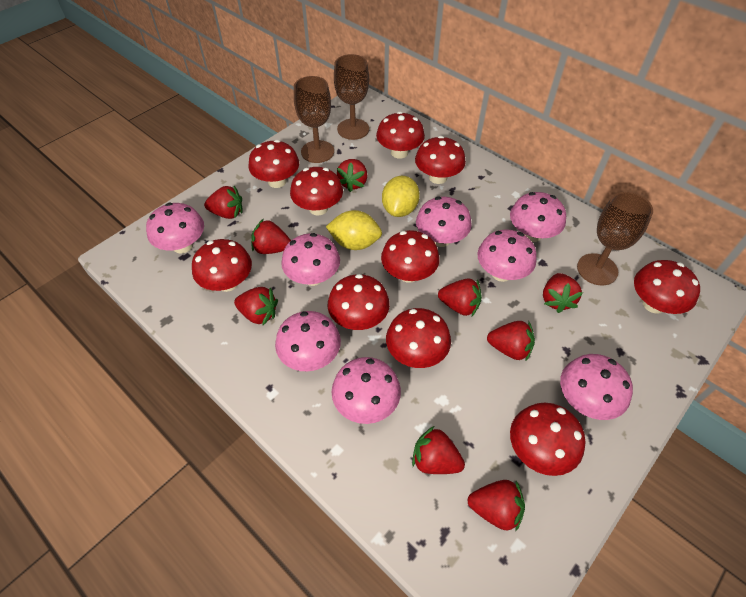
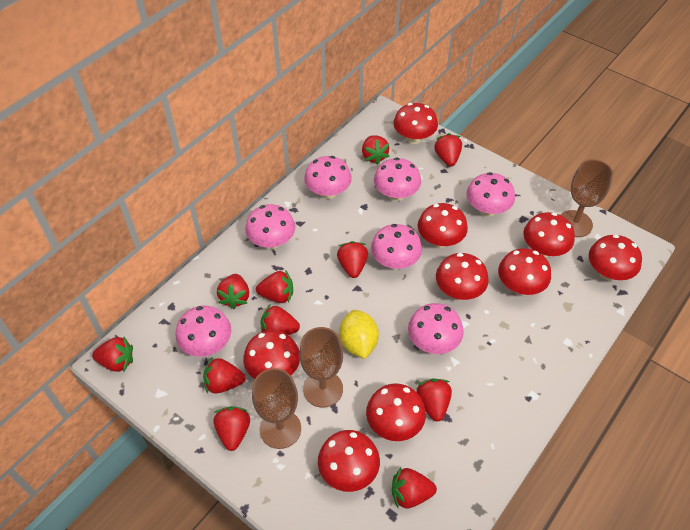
pink mushroom: [146,203,204,254] [275,311,341,371] [281,233,340,286] [331,357,401,424] [416,197,472,247] [477,229,537,282] [510,192,566,242] [560,354,633,420] = 8 -> [175,306,231,357] [245,204,295,249] [304,156,352,199] [371,224,422,269] [374,157,421,201] [408,303,464,354] [466,172,515,217] = 7
red mushroom: [192,239,252,292] [248,140,299,188] [290,167,343,216] [327,274,390,330] [376,111,425,159] [381,230,440,283] [386,308,451,368] [415,136,466,184] [510,403,586,476] [634,260,700,314] = 10 -> [243,330,300,379] [318,430,380,492] [366,384,426,441] [393,103,438,144] [418,203,468,248] [436,253,489,300] [498,248,551,295] [523,212,575,257] [589,234,642,281] = 9
red strawberry: [204,186,243,219] [234,287,278,325] [251,219,291,254] [337,159,367,192] [412,426,465,474] [438,279,482,316] [467,480,525,531] [487,321,535,362] [543,273,583,313] = 9 -> [92,337,133,372] [203,358,245,394] [214,406,250,451] [217,274,249,309] [256,270,293,303] [260,305,300,335] [337,241,368,278] [362,135,389,165] [392,468,437,509] [416,379,452,421] [434,133,462,166] = 11
yellow lemon: [326,210,382,250] [382,176,420,217] = 2 -> [339,310,379,359] = 1

